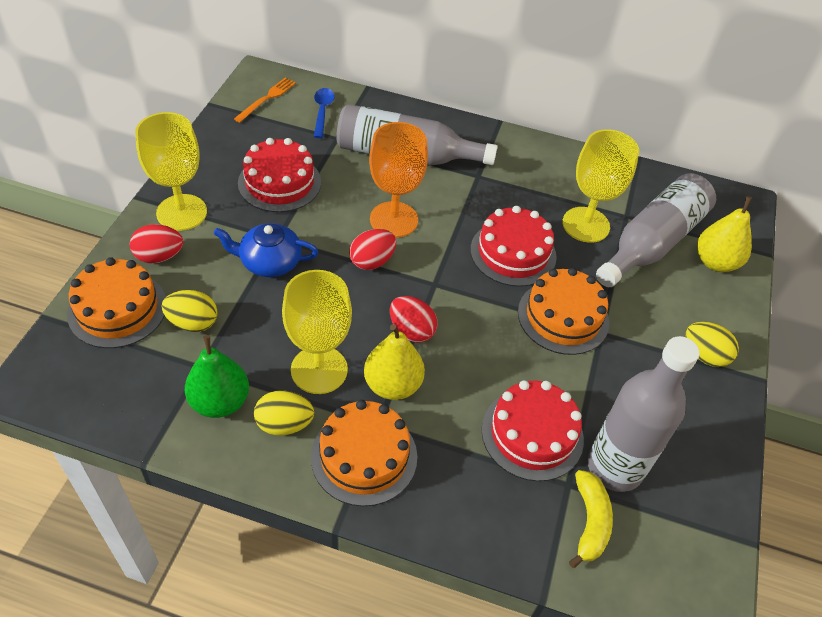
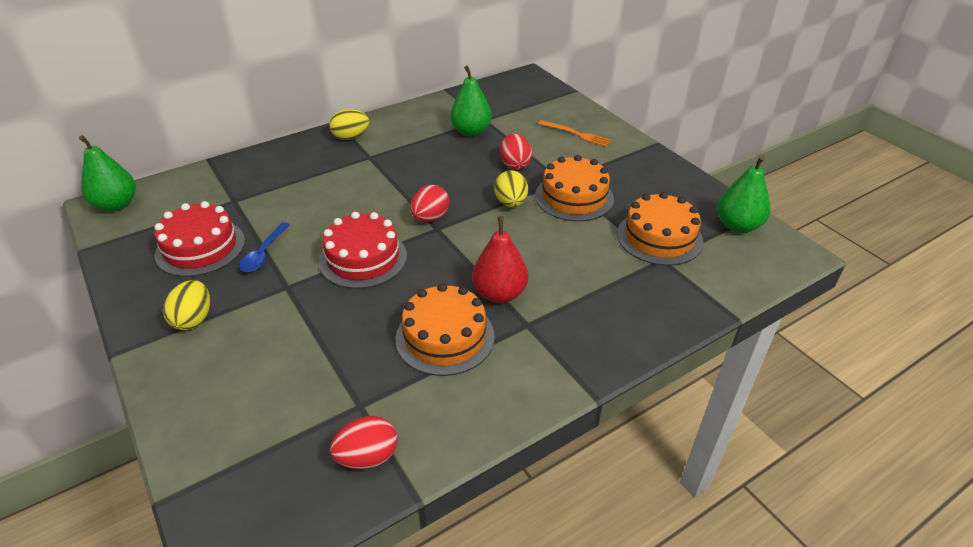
blue teapot: [214,223,318,277] = 1 -> none = 0
green pear: [185,335,249,418] = 1 -> [79,135,136,212] [450,65,492,137] [717,155,771,233] = 3
grey bottle: [337,104,498,166] [587,336,700,492] [596,173,716,287] = 3 -> none = 0
orange goblet: [369,122,428,238] = 1 -> none = 0
red cake: [238,138,321,212] [470,206,557,287] [482,380,584,481] = 3 -> [154,201,245,277] [319,212,407,289] = 2
red pear: none = 0 -> [472,216,528,303] = 1
yellow banana: [569,470,613,568] = 1 -> none = 0
yellow goblet: [135,112,207,231] [282,270,352,394] [562,129,639,243] = 3 -> none = 0
yellow pear: [364,324,425,400] [697,196,752,272] = 2 -> none = 0

